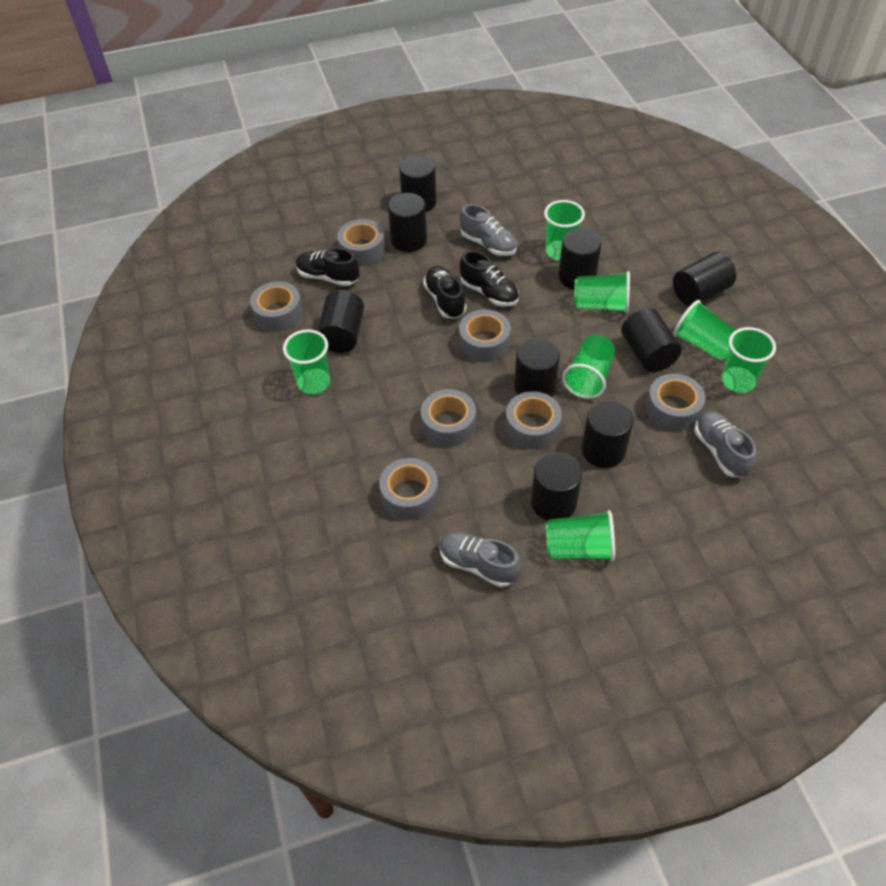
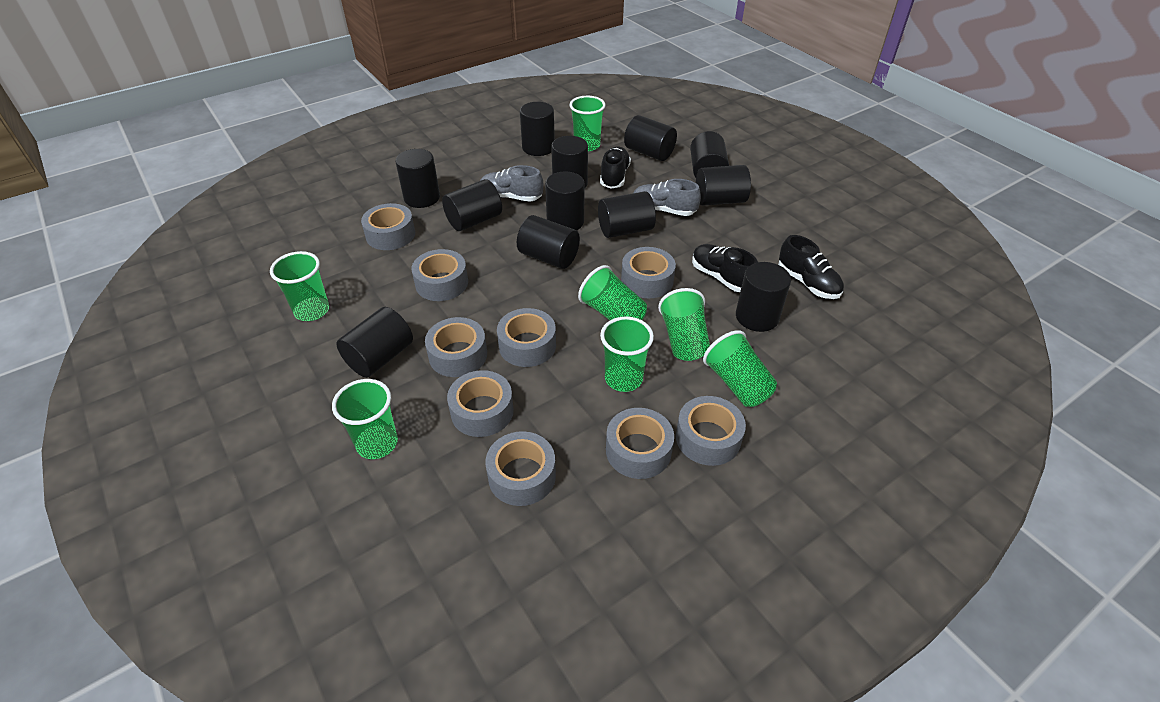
black cylinder: [317,290,364,353] [388,193,427,252] [399,155,437,212] [514,338,560,397] [531,452,582,521] [558,228,602,289] [582,400,633,468] [621,308,682,372] [673,252,736,307] = 9 -> [336,307,413,378] [395,149,440,208] [442,179,502,231] [517,215,580,269] [520,102,555,156] [545,171,585,231] [551,136,588,189] [598,191,656,238] [624,115,677,161] [690,131,729,178] [696,165,751,206] [736,262,791,332] = 12
grey shoe: [439,532,522,587] [460,204,517,256] [694,411,756,478] = 3 -> [480,165,543,202] [633,179,701,216] = 2
grey tape: [250,281,303,332] [337,219,386,266] [379,458,439,520] [421,389,476,447] [459,309,511,362] [505,391,562,449] [646,374,705,431] = 7 -> [361,203,415,250] [411,249,468,301] [425,317,487,377] [447,370,514,437] [485,431,556,506] [497,308,556,367] [606,408,674,479] [621,247,676,298] [676,396,746,466] = 9

